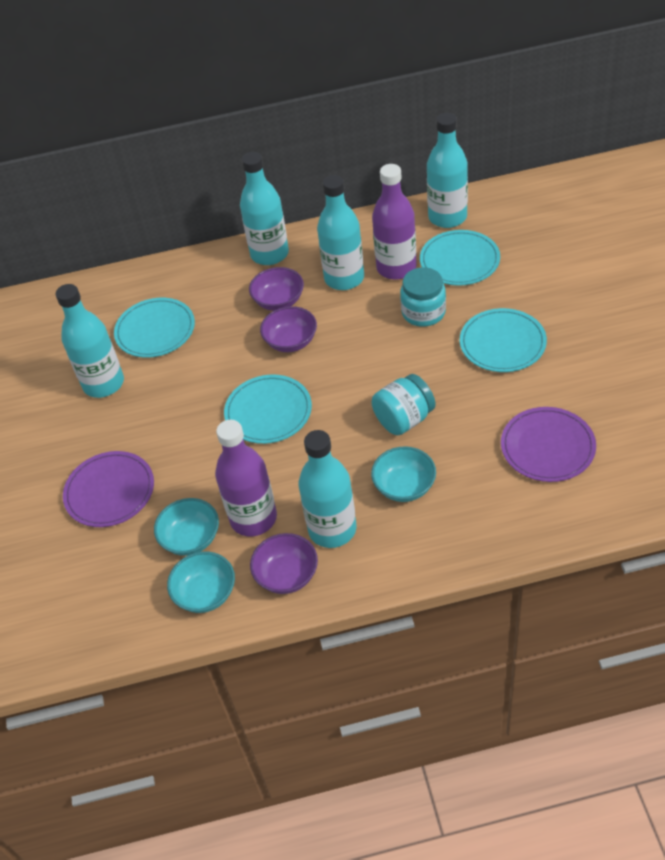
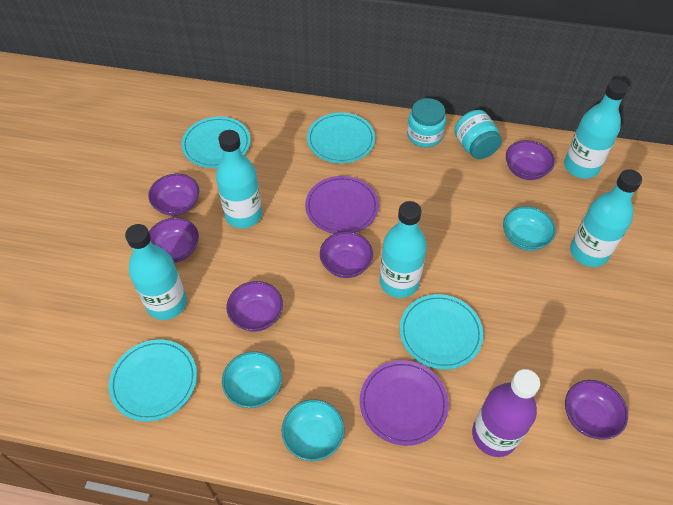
purple bottle: [215,420,277,536] [372,164,417,280] = 2 -> [472,369,540,457] = 1
purple bowl: [249,267,304,311] [250,533,318,594] [260,306,317,352] = 3 -> [148,174,199,216] [149,218,199,263] [226,281,283,332] [320,232,373,278] [506,140,555,180] [565,380,628,440] = 6

